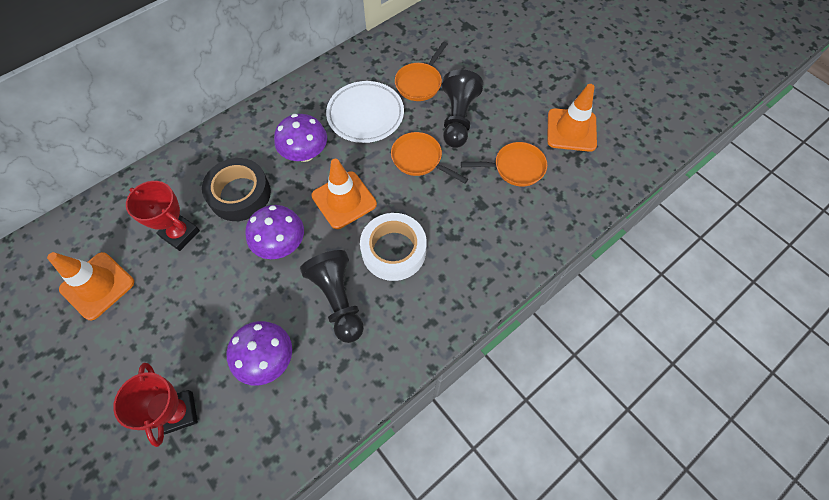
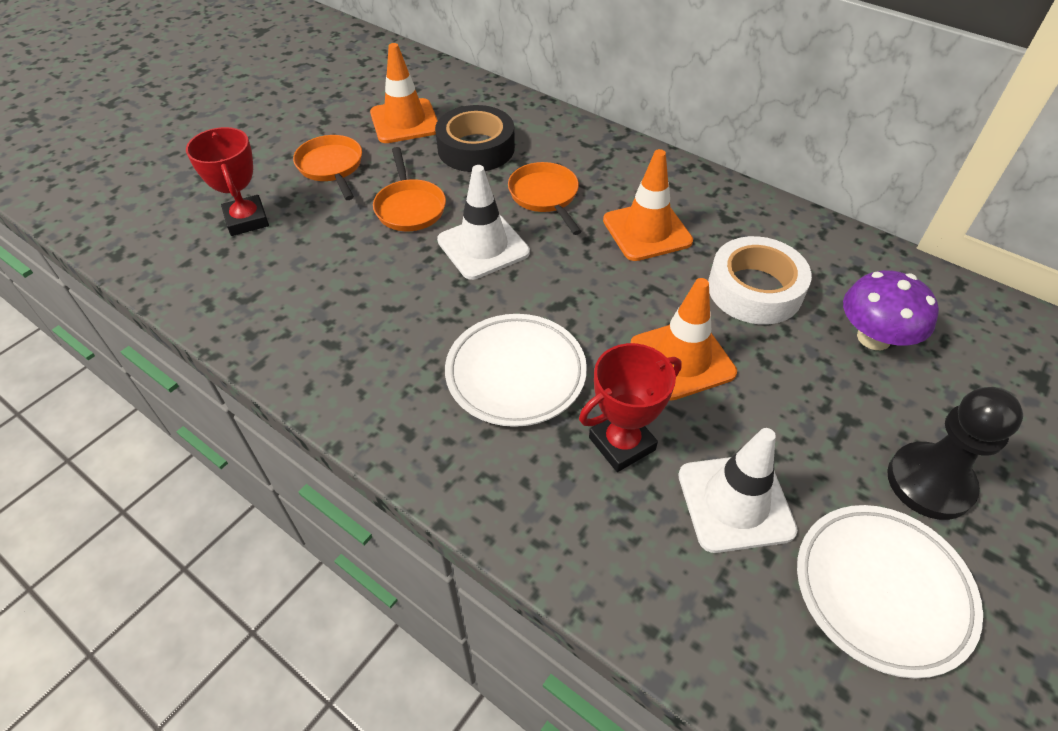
black pawn: [300,250,364,343] [442,69,483,148] = 2 -> [887,387,1023,520] = 1
purple mushroom: [226,321,292,386] [245,205,304,259] [274,114,327,162] = 3 -> [843,270,939,350] = 1
white plate: [326,81,404,143] = 1 -> [445,314,587,427] [797,505,983,679] = 2
white traffic cone: none = 0 -> [437,165,530,280] [678,428,798,553] = 2

